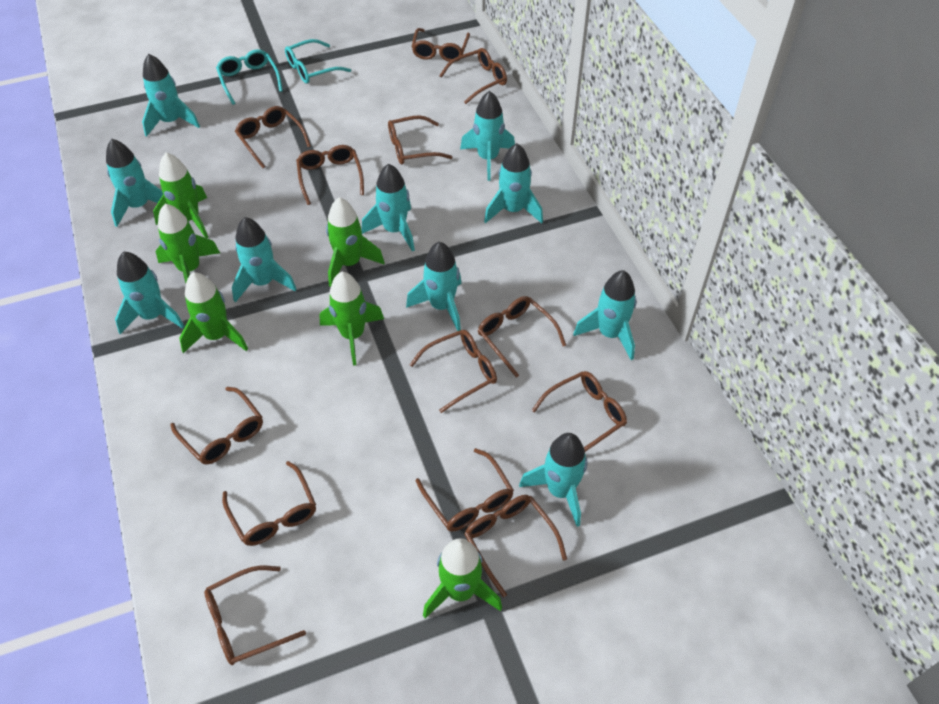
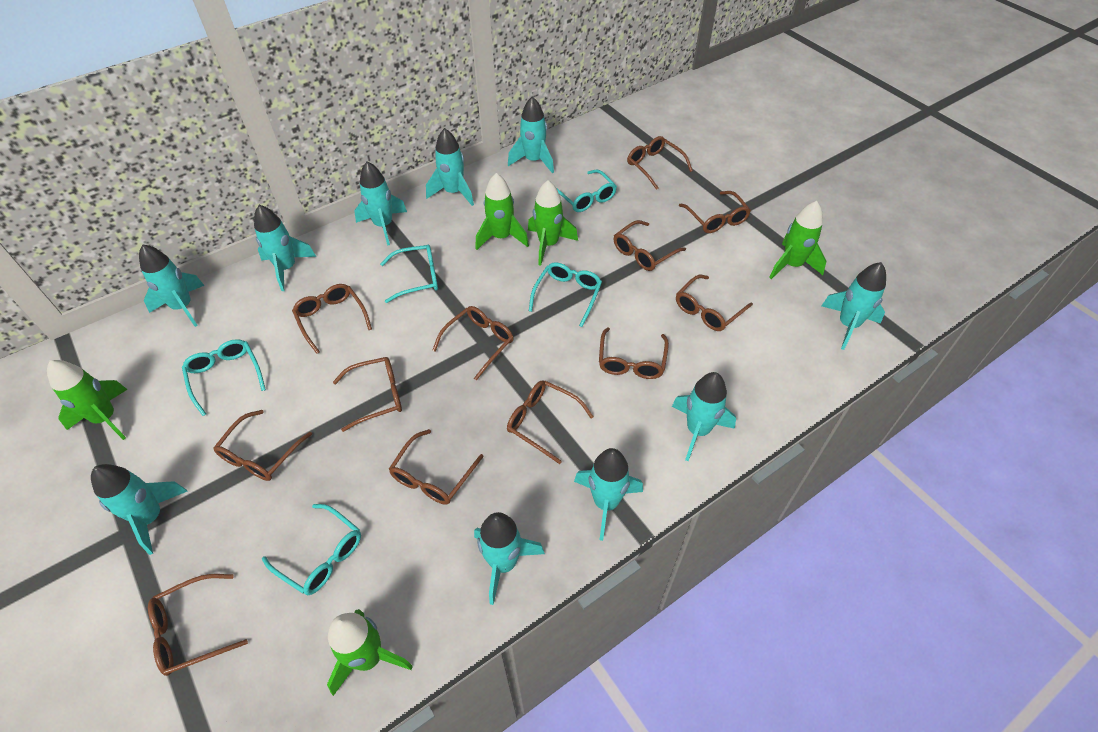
brown glasses: [170,387,263,464] [204,566,306,665] [222,461,316,546] [235,106,311,168] [296,145,364,205] [388,115,452,165] [410,330,497,413] [412,28,470,62] [416,448,514,532] [439,48,507,104] [464,495,567,597] [478,296,566,378] [532,371,627,452] = 13 -> [148,574,248,676] [213,410,312,481] [292,284,372,354] [333,357,402,432] [389,429,484,505] [432,306,514,380] [507,380,594,464] [599,327,669,379] [614,220,686,271] [627,136,693,190] [676,275,753,331] [679,191,751,233] = 12
green rocket: [153,152,208,238] [156,204,220,283] [179,272,248,353] [319,272,384,366] [326,197,384,287] [423,538,502,618] = 6 -> [47,360,128,440] [327,609,413,696] [475,173,529,250] [528,180,578,266] [769,201,826,279] = 5
turquoise glasses: [216,49,283,105] [285,39,351,84] = 2 -> [182,339,266,416] [262,504,361,595] [380,245,438,303] [529,262,602,327] [557,169,617,212] = 5

